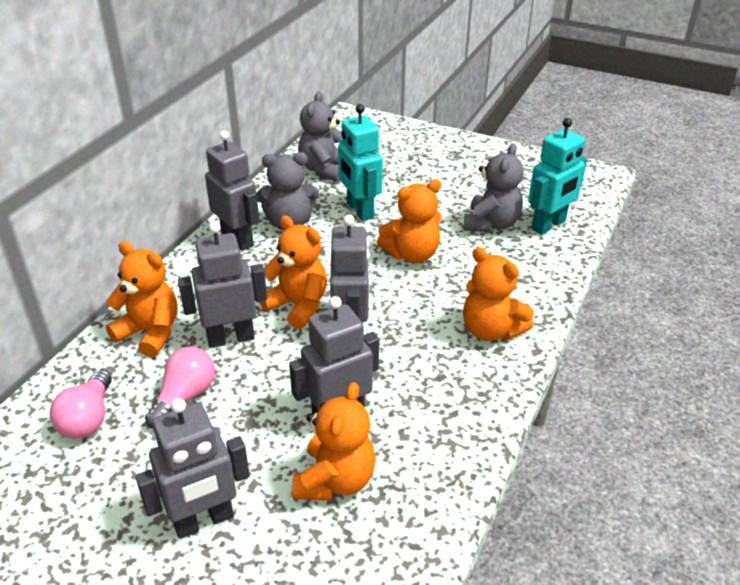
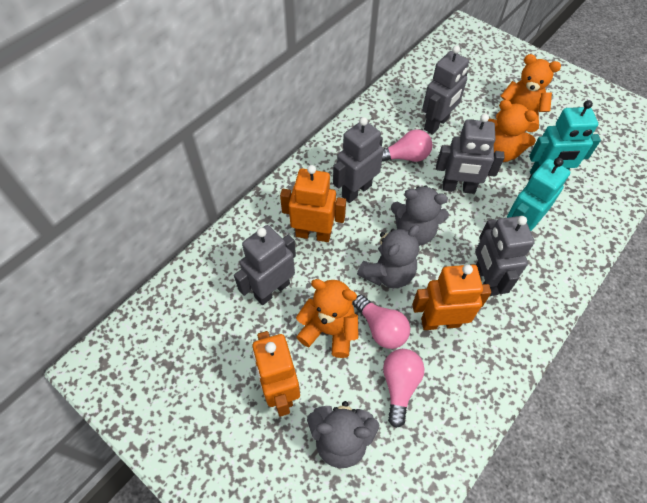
orange robot: none = 0 -> [252,331,300,417] [280,165,346,242] [412,264,491,330] = 3
orange teddy bear: [106,241,178,357] [259,216,327,329] [292,382,376,501] [377,179,442,263] [463,247,534,341] = 5 -> [296,279,359,358] [488,100,537,162] [496,54,561,132] = 3
pink light bulb: [50,369,112,439] [145,347,215,428] = 2 -> [353,295,410,349] [382,129,433,162] [383,349,425,428] = 3

